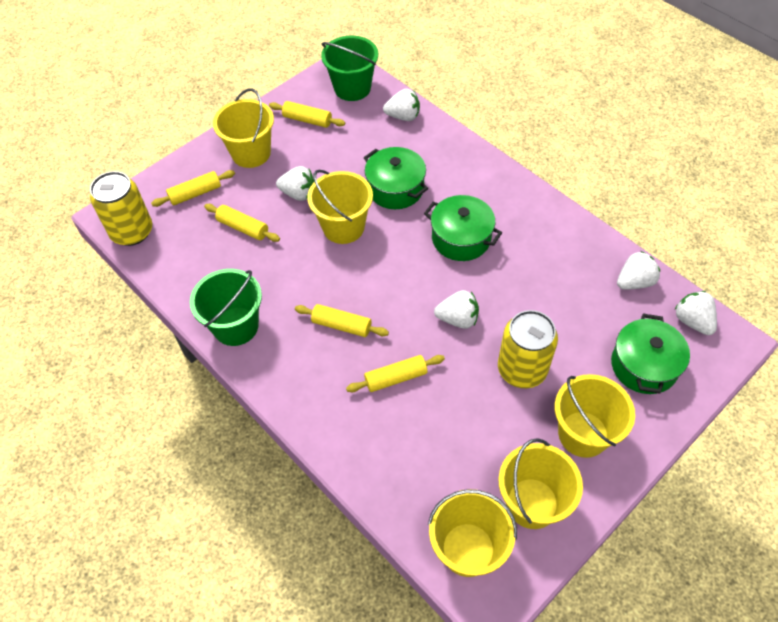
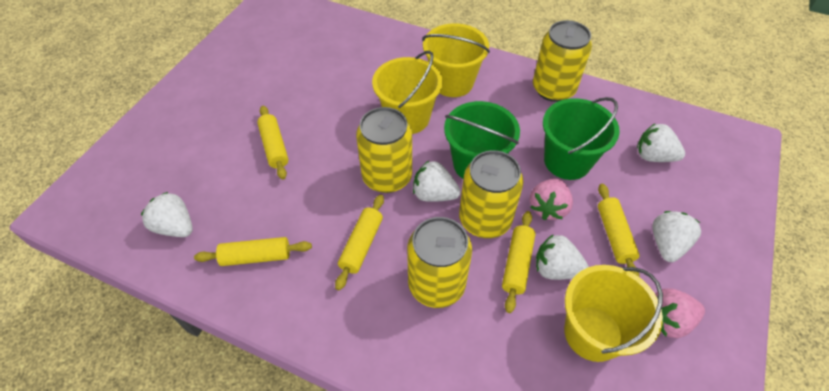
green pot: [364,147,428,209] [424,195,502,261] [611,314,690,394] = 3 -> none = 0
pink strawberry: none = 0 -> [530,178,573,220] [655,288,705,338] = 2
yellow bucket: [213,88,274,168] [307,170,373,244] [428,489,517,577] [498,438,583,529] [555,374,635,458] = 5 -> [372,51,443,134] [422,23,490,97] [564,265,663,362] = 3
yellow can: [90,171,152,246] [498,310,558,388] = 2 -> [356,107,412,193] [407,217,472,308] [459,150,524,238] [533,20,592,102] = 4

